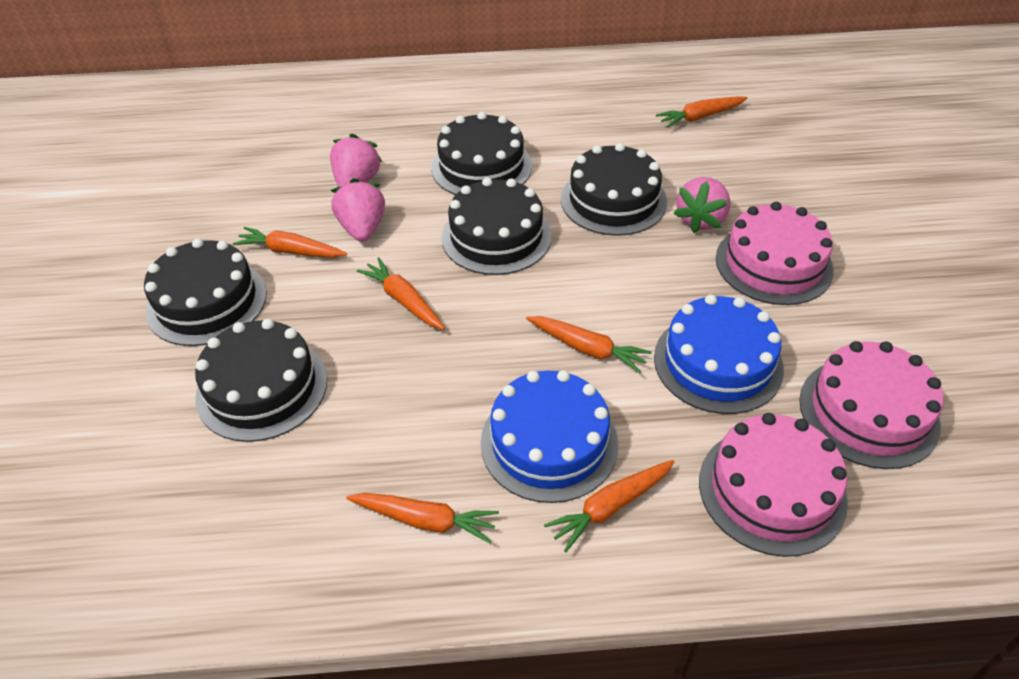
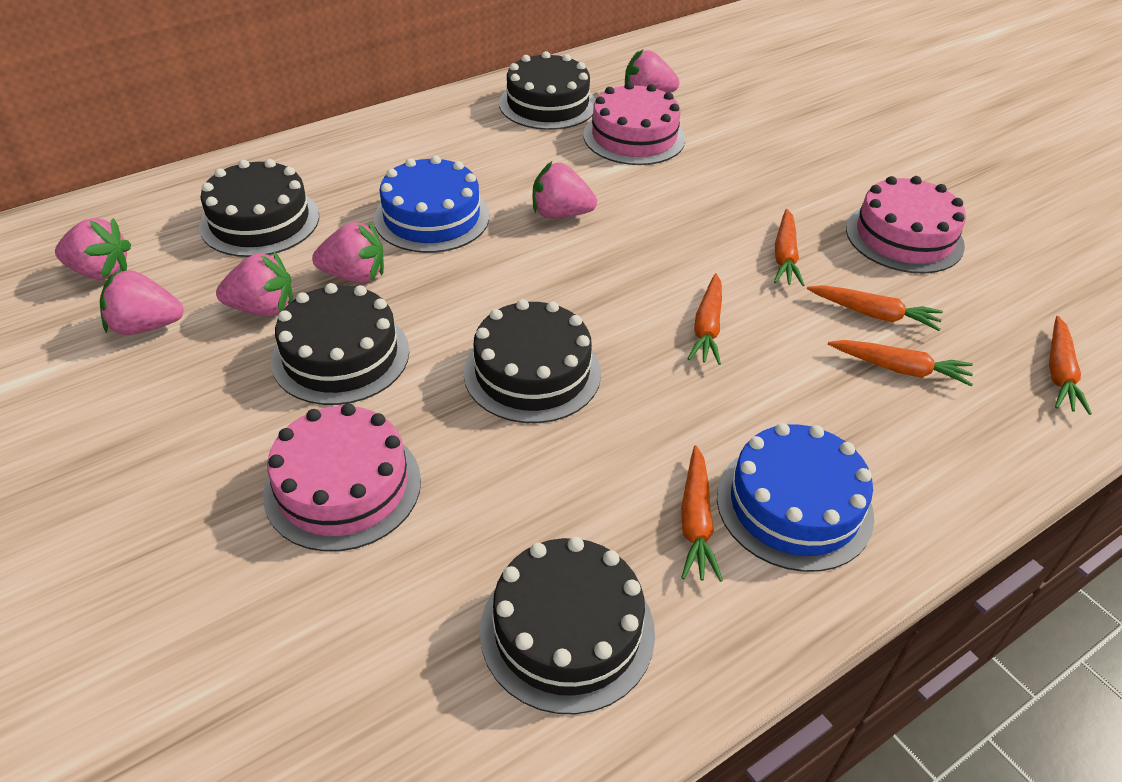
pink strawberry: [330,134,382,187] [331,178,385,242] [673,177,731,233] = 3 -> [55,218,131,280] [100,268,184,335] [216,252,293,316] [312,221,384,283] [533,161,597,218] [625,49,680,93] = 6

